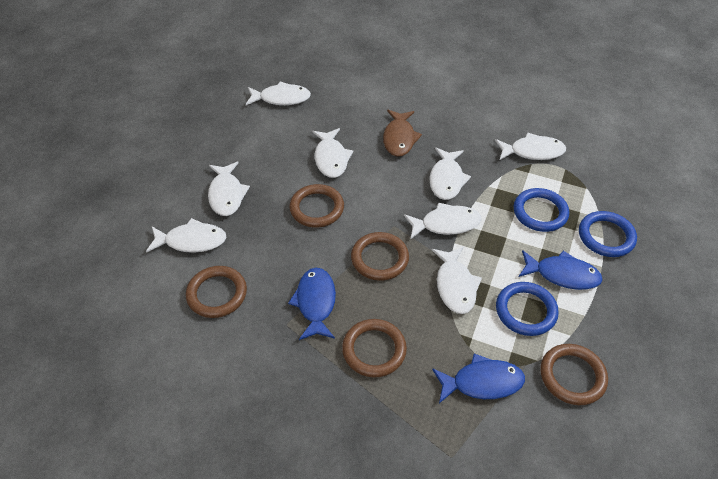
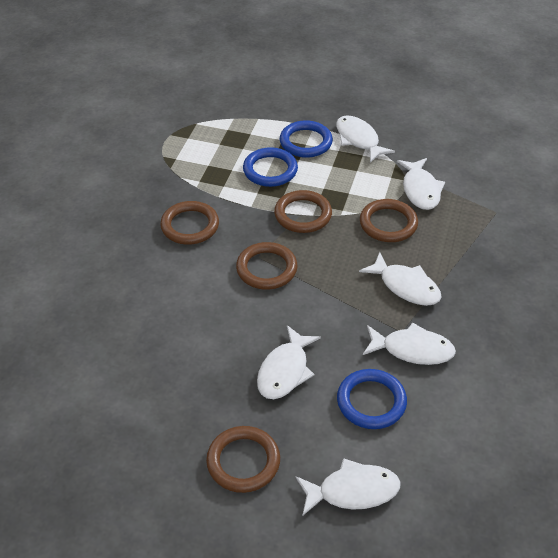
blue fish: [288,268,336,340] [432,354,525,403] [519,250,603,290] = 3 -> none = 0
brown fish: [383,110,422,157] = 1 -> none = 0
white fish: [146,218,226,253] [208,162,250,216] [246,82,311,105] [312,128,353,178] [404,202,481,240] [430,147,471,200] [432,246,482,314] [495,132,566,160] = 8 -> [257,325,321,399] [296,458,400,516] [336,115,395,163] [359,252,441,306] [363,323,456,365] [397,158,445,210] = 6

